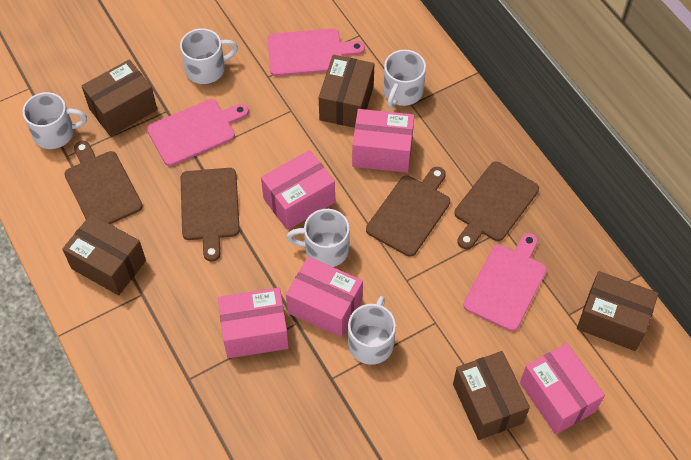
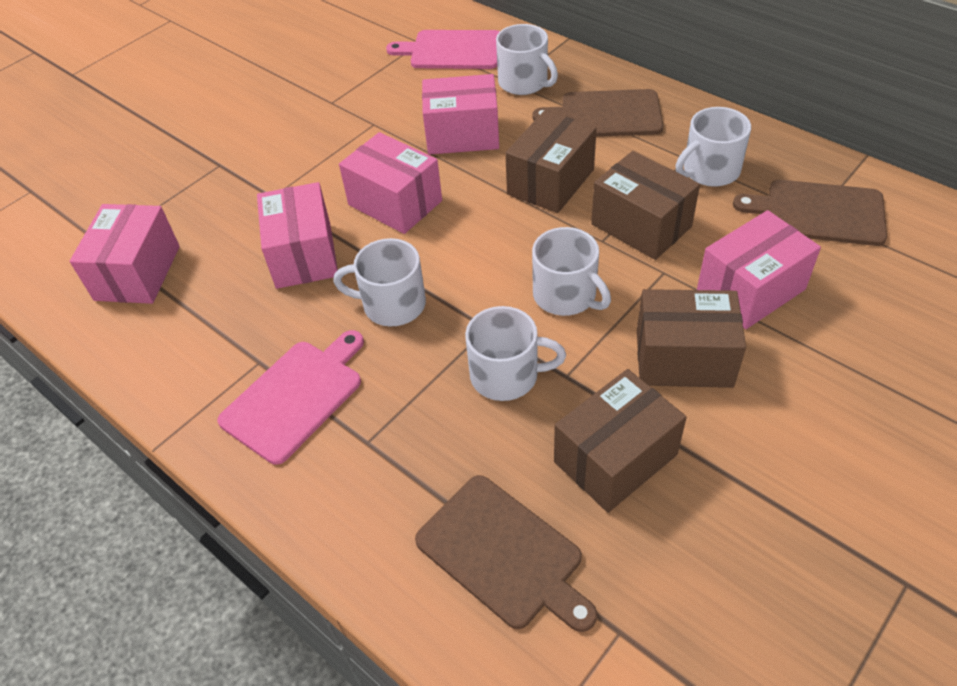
brown box: [62,214,146,296] [82,60,157,136] [319,55,374,128] [453,351,530,440] [577,271,659,351] = 5 -> [505,110,597,213] [554,369,687,513] [591,151,700,260] [637,289,746,388] = 4
brown cutting board: [64,141,143,224] [181,168,240,262] [366,167,450,257] [455,161,539,249] = 4 -> [415,475,597,632] [532,89,663,137] [733,180,887,246] = 3
pink cutting board: [147,99,249,166] [267,29,365,76] [463,233,547,331] = 3 -> [217,330,364,465] [386,30,500,69] = 2

